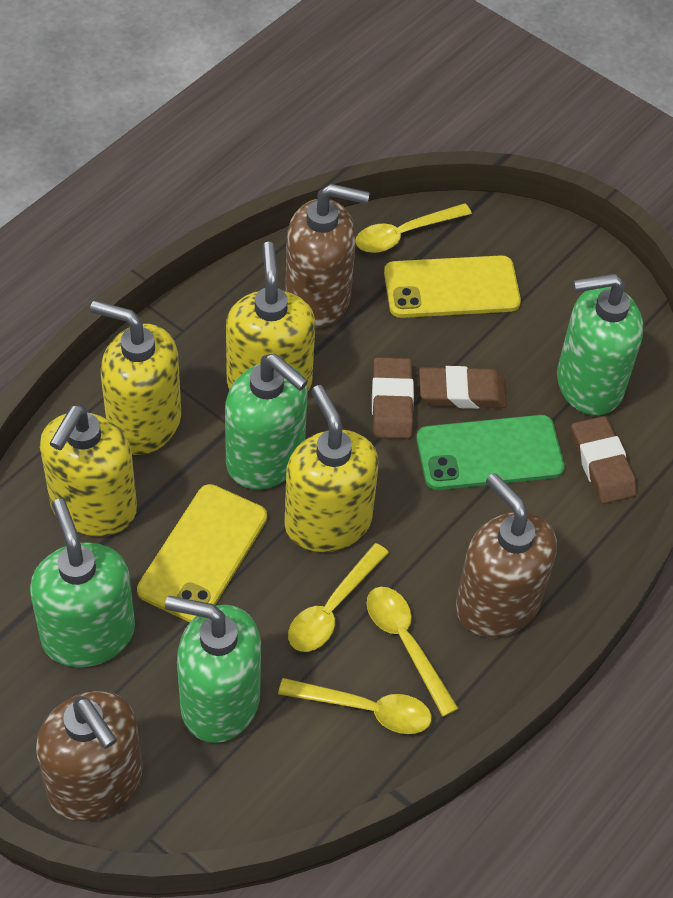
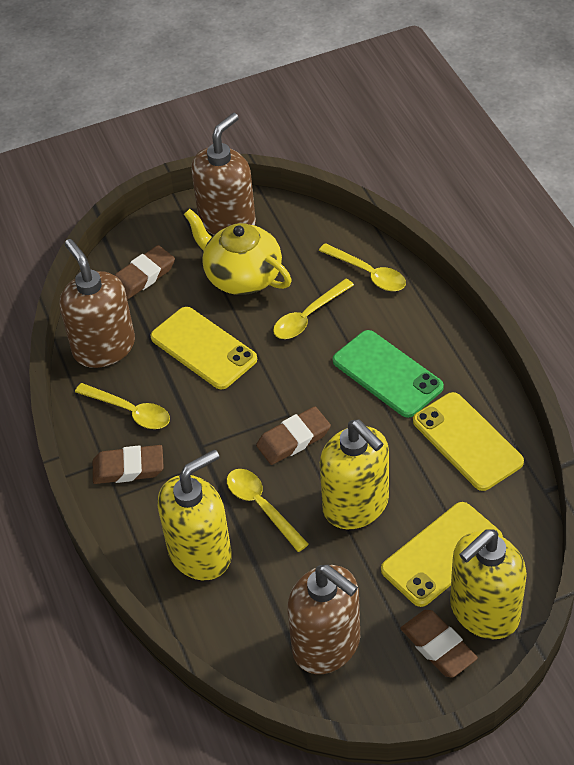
brown eraser: [372,357,414,439] [419,366,507,409] [571,416,637,504] = 3 -> [93,445,164,484] [115,245,175,300] [256,406,331,465] [400,610,478,678] = 4
green soap dispenser: [30,499,135,667] [165,596,261,743] [225,354,308,490] [557,273,643,415] = 4 -> none = 0
yellow phone: [137,484,267,622] [384,255,521,318] = 2 -> [150,307,257,389] [381,502,503,607] [413,392,524,491] = 3
yellow soap dispenser: [40,405,137,536] [90,301,181,455] [226,242,316,391] [284,385,379,552] = 4 -> [157,449,232,580] [320,420,389,529] [450,529,527,639] = 3
yellow teapot: none = 0 -> [184,209,291,295] = 1

